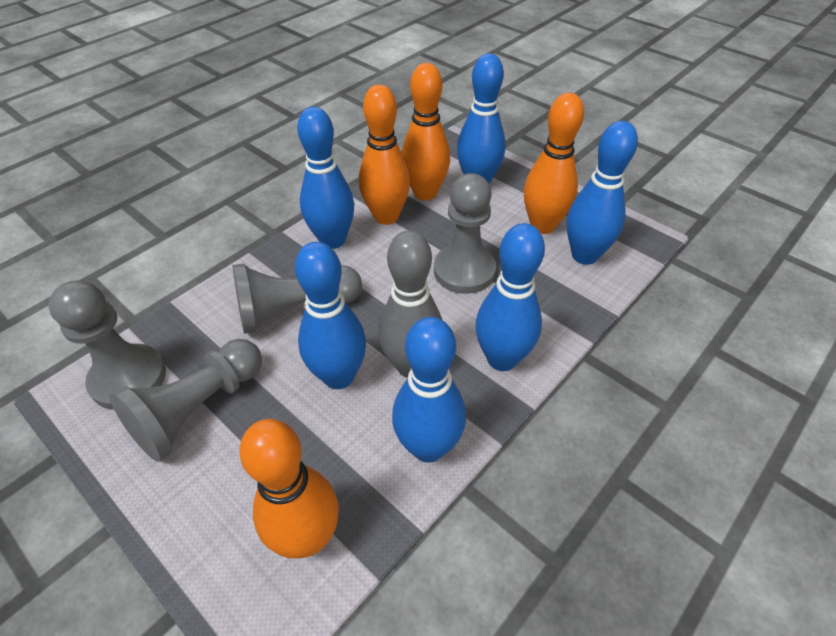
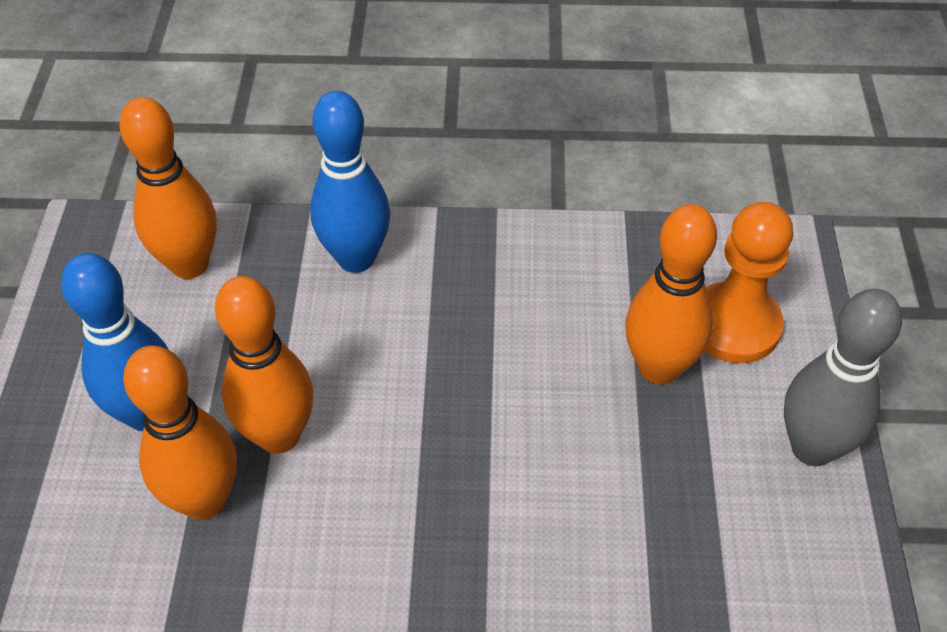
blue bowling pin: [295,242,366,389] [297,107,354,249] [392,317,466,463] [457,53,506,184] [475,223,545,371] [567,121,638,265] = 6 -> [61,253,169,431] [310,91,390,273] = 2
grey pawn: [49,280,166,410] [109,339,262,462] [233,264,362,334] [434,173,496,294] = 4 -> none = 0
orange pawn: none = 0 -> [704,202,793,363] = 1

